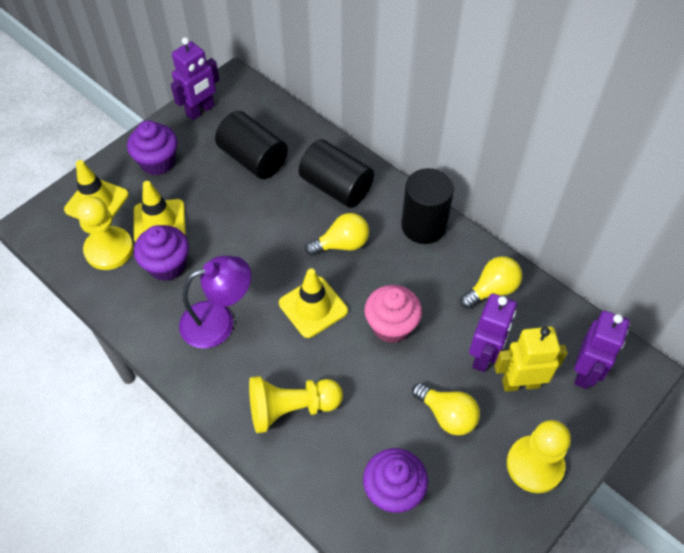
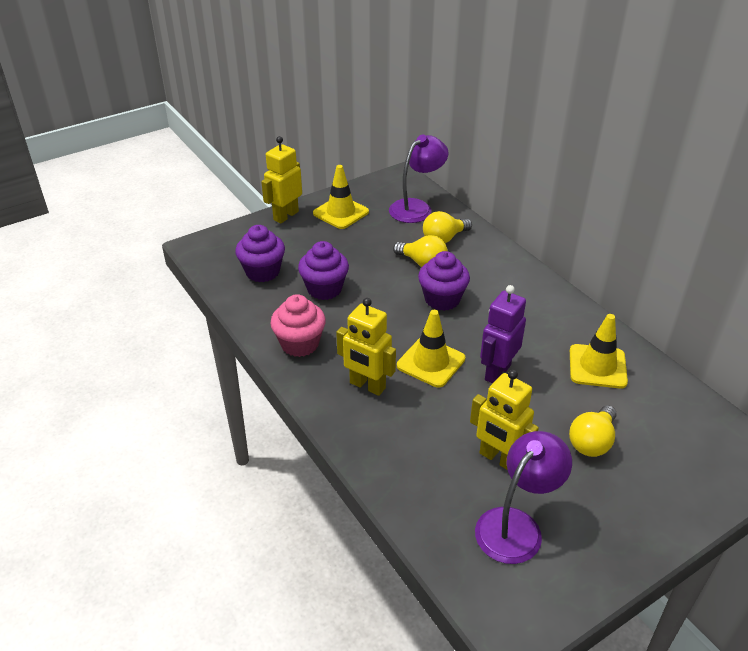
black cylinder: [215,111,288,179] [299,139,374,208] [401,168,454,244] = 3 -> none = 0
purple lamp: [179,256,251,348] = 1 -> [389,135,449,223] [475,431,572,564] = 2
purple robot: [170,37,219,120] [469,293,517,372] [574,311,630,389] = 3 -> [480,285,526,383] = 1
yellow pawn: [76,196,134,270] [249,376,343,433] [507,420,571,493] = 3 -> none = 0
yellow robot: [494,327,568,392] = 1 -> [261,136,302,223] [336,298,396,396] [470,370,539,470] = 3

